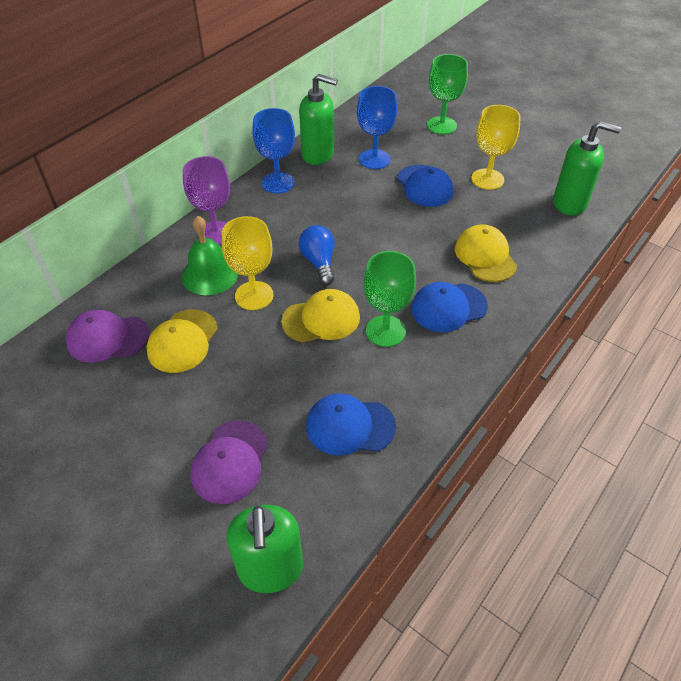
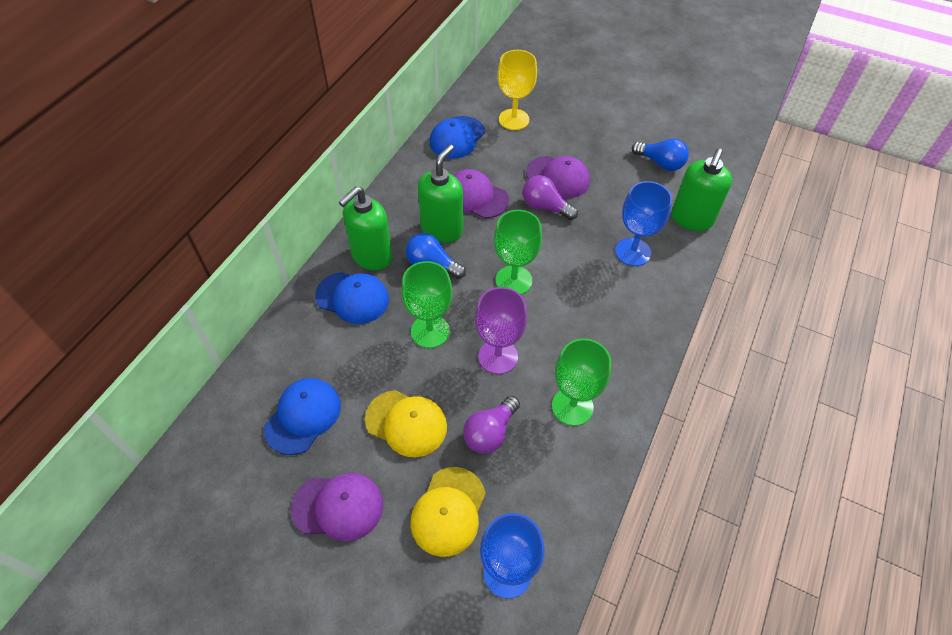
blue light bulb: [299,225,335,285] = 1 -> [406,233,466,279] [632,138,689,171] = 2
green bell: [182,215,238,295] = 1 -> none = 0
green goblet: [363,251,416,347] [427,54,468,134] = 2 -> [401,261,453,348] [494,210,542,295] [552,338,611,426] = 3
purple cap: [66,309,149,363] [191,420,269,504] = 2 -> [291,473,383,541] [453,169,509,218] [526,156,590,198] = 3
purple light bulb: none = 0 -> [463,396,520,454] [523,175,578,220] = 2
yellow cap: [146,309,218,373] [281,289,360,343] [455,224,517,282] = 3 -> [365,390,447,457] [411,467,486,557] = 2
yellow goblet: [222,216,273,310] [471,105,521,190] = 2 -> [497,50,537,130] = 1

